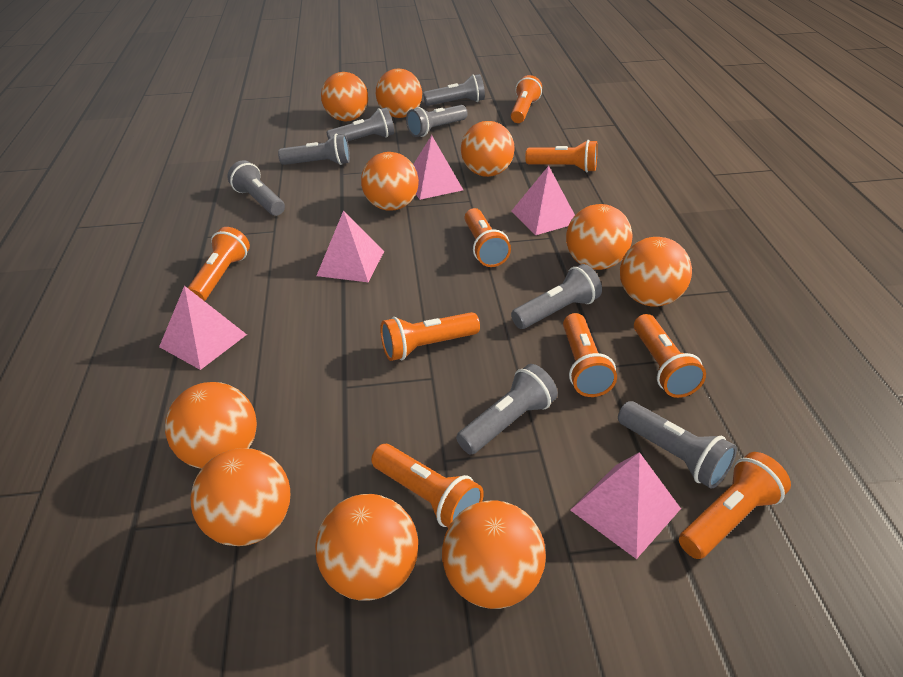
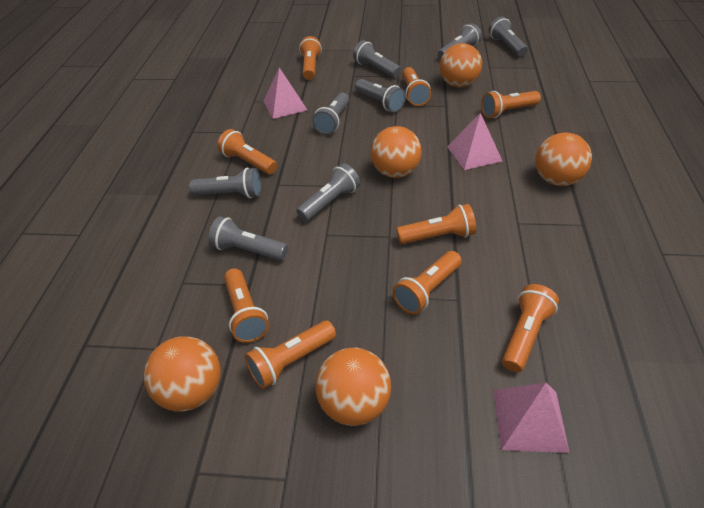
orange ball: [165,382,257,469] [190,448,290,546] [315,494,418,601] [321,72,368,121] [361,152,419,211] [376,69,422,118] [442,500,546,609] [461,121,515,177] [566,204,633,270] [620,237,692,307] = 10 -> [144,336,221,412] [315,348,391,426] [371,126,422,178] [440,43,482,87] [535,132,592,186] = 5
pink pyramid: [159,286,247,370] [316,210,384,282] [413,135,463,200] [511,166,575,235] [570,452,681,559] = 5 -> [263,67,307,119] [447,113,502,170] [493,383,570,453] = 3

